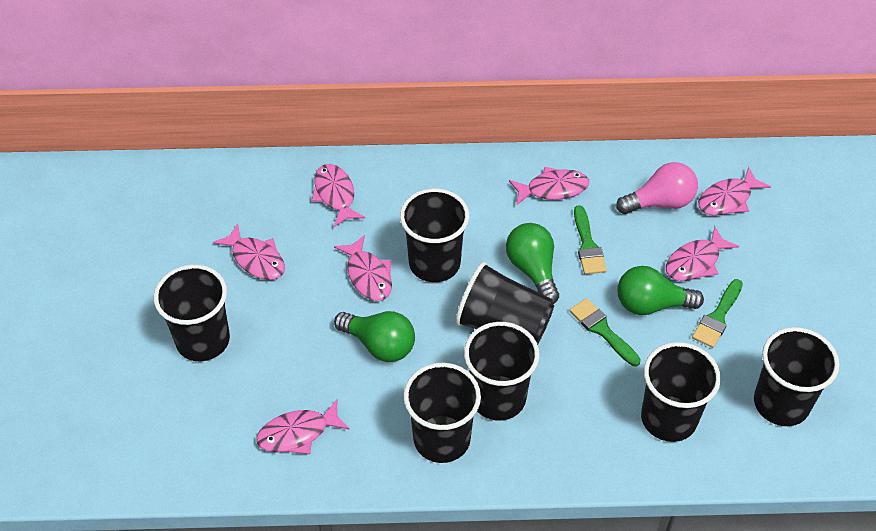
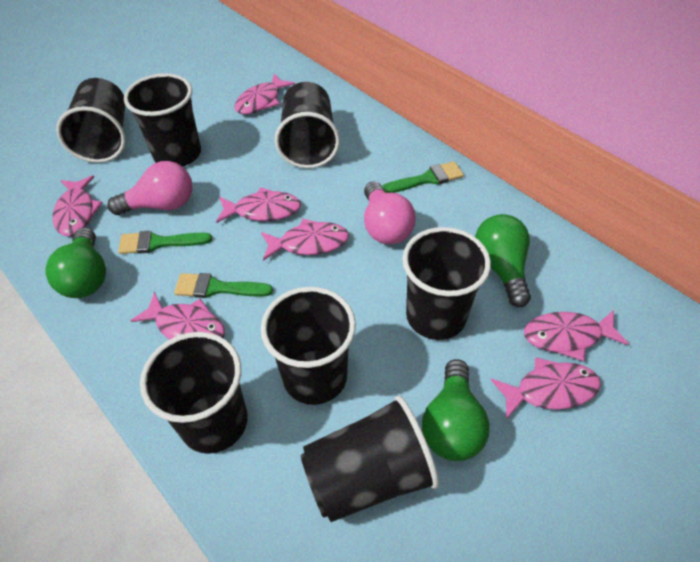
pink light bulb: [616,162,698,214] = 1 -> [107,161,193,215] [364,181,416,244] = 2

